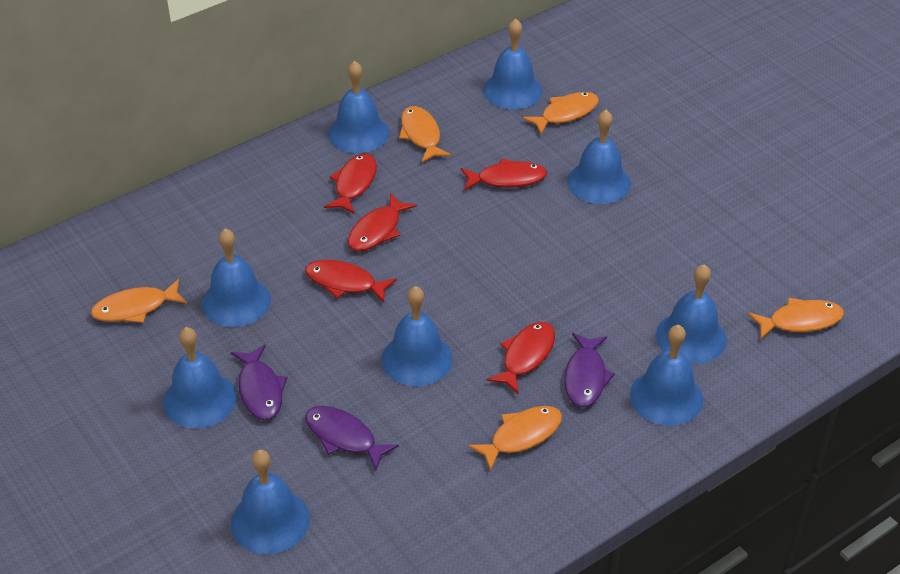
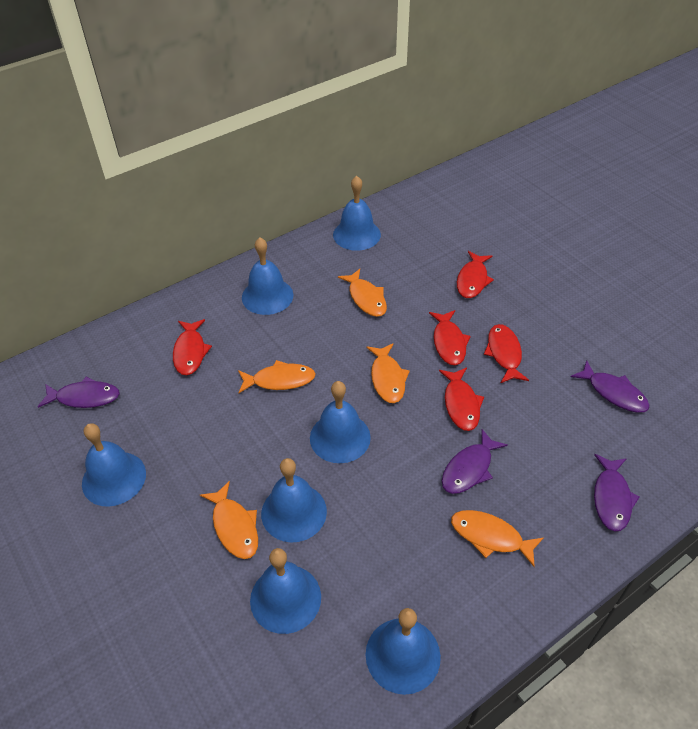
blue bell: [163,327,237,429] [202,228,271,327] [231,450,310,554] [328,61,389,153] [381,286,453,386] [483,18,542,109] [567,110,631,204] [630,325,703,426] [656,264,727,364] = 9 -> [82,423,146,507] [242,237,293,315] [250,548,321,634] [261,458,327,542] [310,381,371,463] [333,176,381,251] [366,608,441,695] = 7
purple fish: [231,344,287,420] [305,406,399,470] [564,333,615,407] = 3 -> [38,377,120,408] [442,429,508,494] [571,360,650,413] [594,454,640,532] = 4

